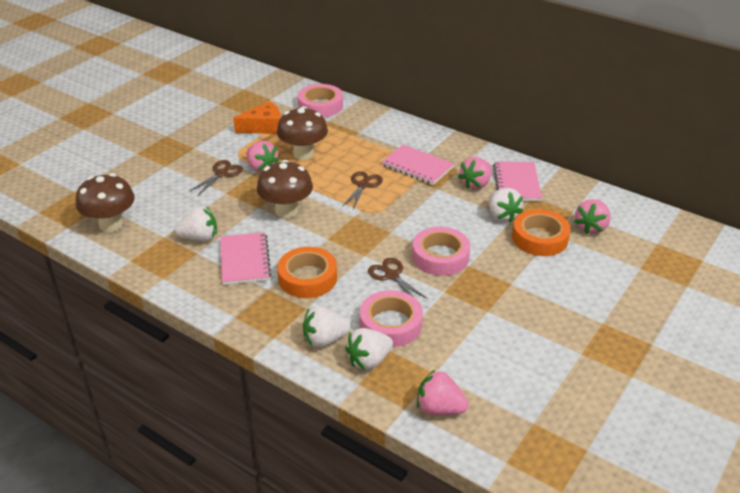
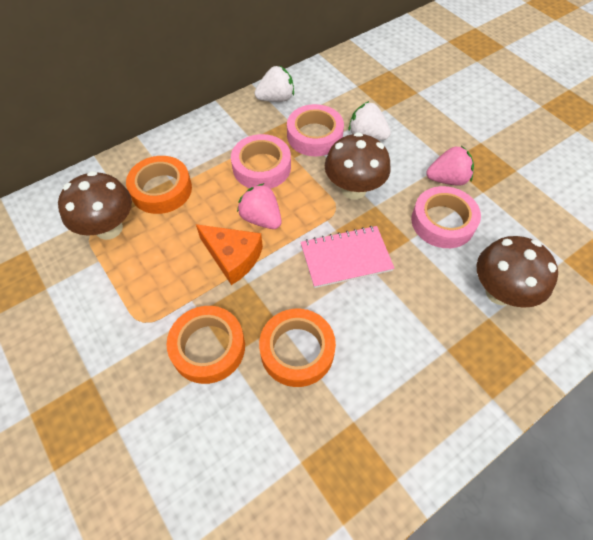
brown scissors: [190,160,243,196] [342,171,383,209] [368,258,429,300] = 3 -> none = 0
orange tape: [277,247,337,298] [512,209,571,256] = 2 -> [126,156,192,214] [166,306,245,384] [259,309,336,387] = 3
pink notebook: [220,232,271,285] [381,145,454,185] [493,161,542,201] = 3 -> [301,226,395,288] = 1
pink strawberry: [246,141,280,173] [417,370,469,415] [458,157,492,190] [574,199,611,234] = 4 -> [237,183,281,229] [426,146,474,186] = 2
white strawberry: [175,206,217,242] [303,306,350,347] [345,328,393,370] [489,188,523,223] = 4 -> [255,66,294,102] [349,101,391,140] = 2

